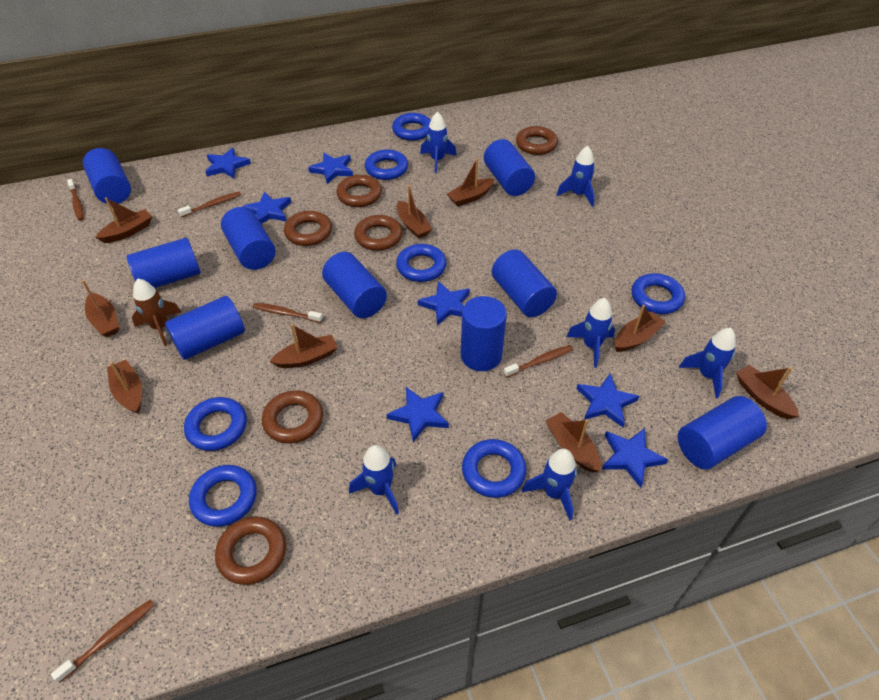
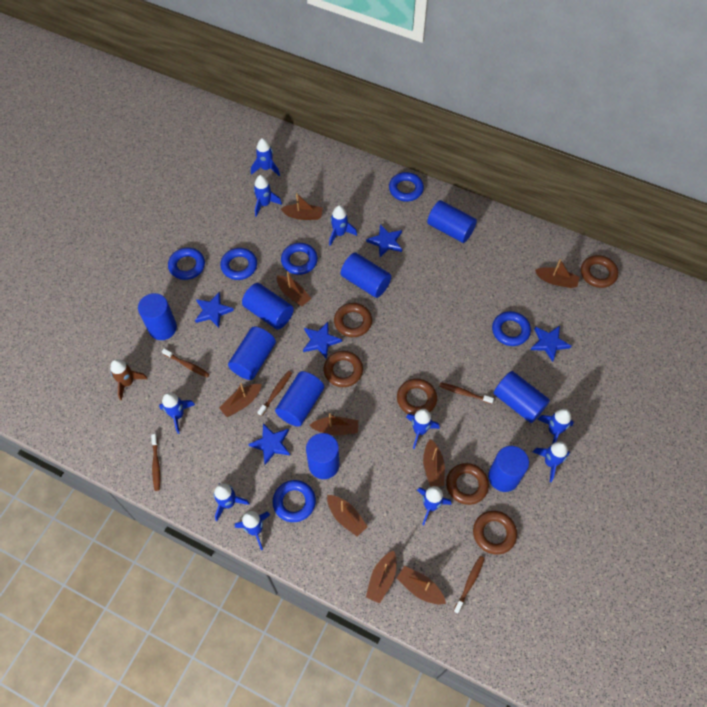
blue ring: [184,397,247,451] [189,465,257,527] [365,149,408,180] [392,113,431,141] [396,244,447,282] [462,439,526,498] [632,273,685,314] = 7 -> [168,248,205,280] [220,248,257,280] [273,480,316,522] [281,243,318,275] [389,172,424,202] [492,311,531,346] = 6
blue rocket: [349,445,399,515] [420,112,457,173] [522,449,577,520] [556,146,595,207] [567,298,615,368] [679,328,736,398] = 6 -> [159,392,195,434] [214,483,250,521] [235,511,271,550] [251,138,280,176] [254,175,282,217] [329,205,357,246] [406,409,440,449] [417,486,451,525] [533,442,570,482] [537,409,574,444] = 10
blue star: [205,148,251,179] [242,192,291,224] [308,153,353,184] [387,387,449,442] [418,281,470,325] [576,373,639,427] [602,428,668,488] = 7 -> [195,292,234,328] [248,423,290,465] [303,322,342,359] [366,224,402,257] [531,326,571,362] = 5

